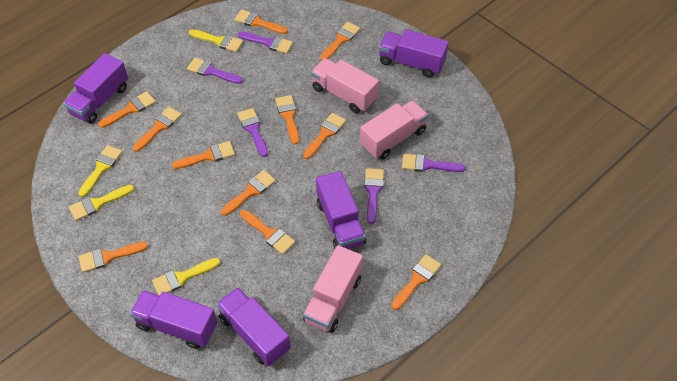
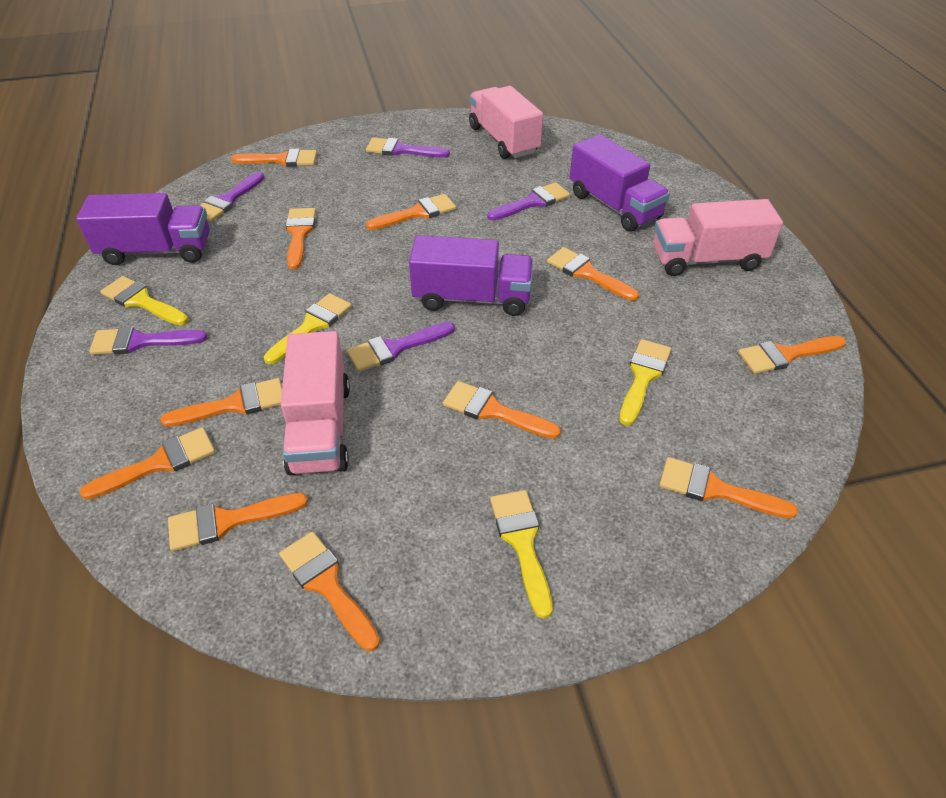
purple truck: [63,53,128,124] [130,290,217,349] [216,287,291,366] [316,171,366,249] [379,29,449,78] = 5 -> [76,193,210,265] [409,235,533,316] [570,134,670,232] = 3

